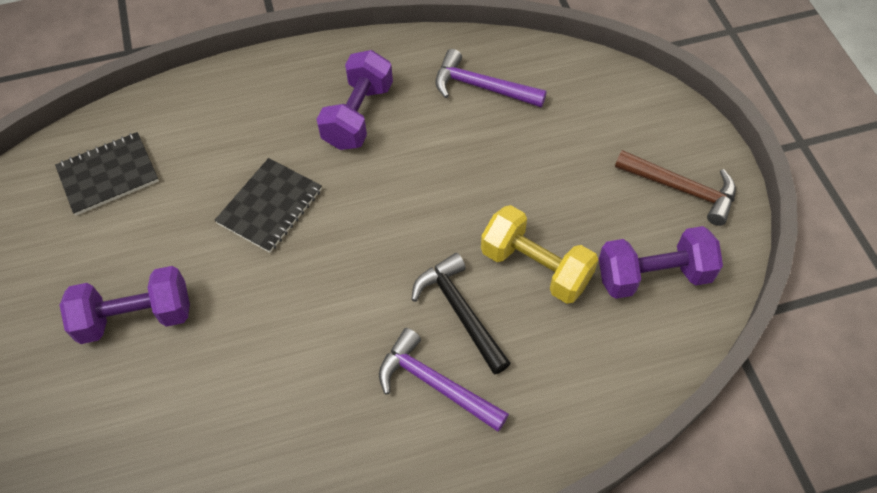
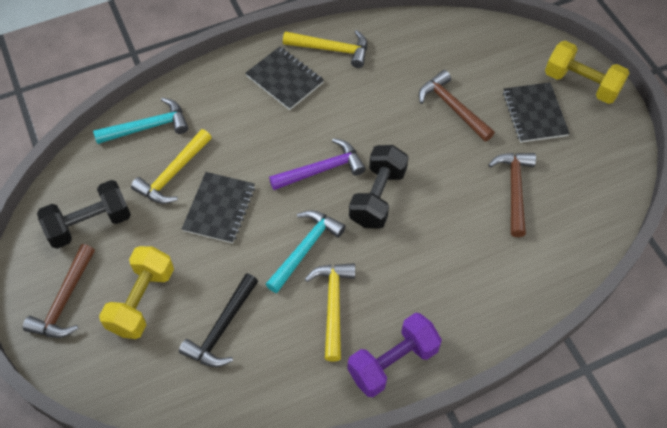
black dumbbell: none = 0 -> [37,180,131,249] [349,145,408,229] = 2
black notebook: [55,132,159,215] [215,158,322,253] = 2 -> [182,172,255,244] [245,46,324,110] [503,82,570,143] = 3
brown hammer: [615,150,736,226] = 1 -> [23,244,95,338] [419,70,495,142] [488,153,536,237] = 3
purple dumbbell: [59,266,190,344] [317,50,393,150] [599,226,723,299] = 3 -> [347,313,442,397] = 1
purple hammer: [379,328,509,432] [436,49,547,107] = 2 -> [269,138,366,190] = 1
turquoise hammer: none = 0 -> [93,97,188,144] [266,210,346,293] = 2
yellow dumbbell: [481,205,598,304] = 1 -> [99,246,174,339] [545,41,629,104] = 2
yellow hammer: none = 0 -> [131,129,212,204] [283,30,367,68] [305,263,355,361] = 3

